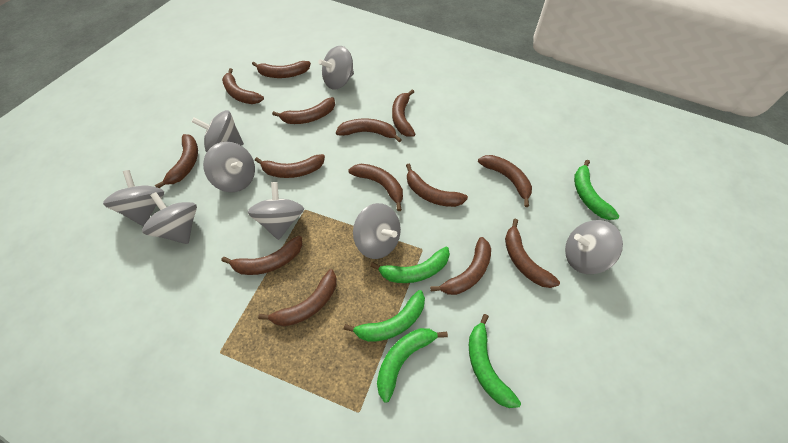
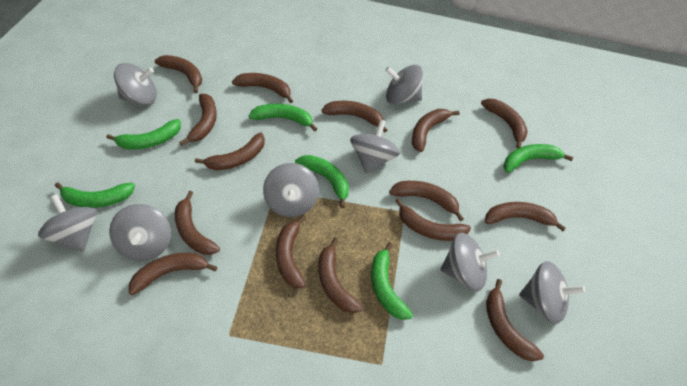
brown banana: [155,134,198,188] [221,236,302,275] [222,68,264,104] [252,61,311,78] [255,154,325,178] [258,269,337,326] [272,97,335,124] [336,119,402,143] [348,164,403,211] [392,89,415,137] [406,164,468,207] [430,237,491,295] [478,155,532,207] [505,219,560,288] = 14 -> [129,253,217,295] [155,55,202,93] [175,191,220,255] [179,94,217,146] [195,133,265,170] [232,73,293,103] [276,215,306,288] [319,237,363,313] [321,101,387,133] [389,181,464,221] [395,198,471,241] [412,109,460,152] [481,98,528,149] [485,202,566,231] [486,279,544,361] = 15
green banana: [344,290,425,342] [370,247,450,283] [377,328,448,403] [469,314,521,408] [574,160,619,220] = 5 -> [55,182,135,208] [107,119,181,150] [249,104,317,132] [295,155,349,208] [371,242,413,320] [503,144,573,173] = 6

